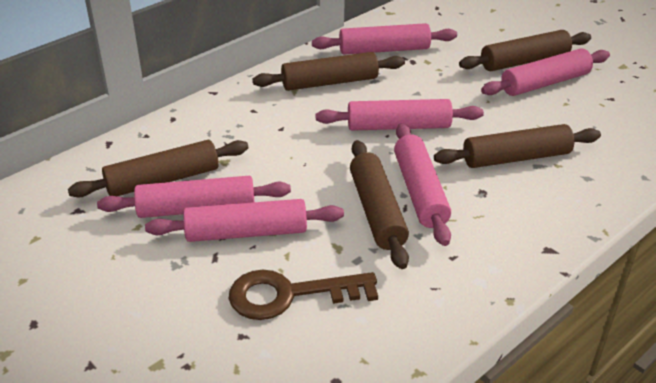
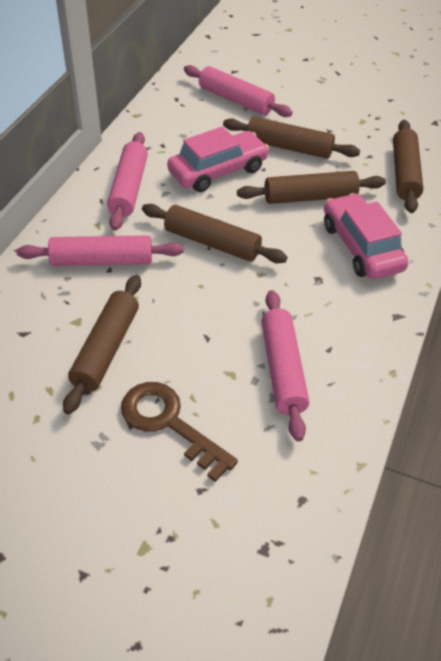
pink car: none = 0 -> [167,127,269,192] [324,193,409,279] = 2
pink rolling pin: [97,176,291,218] [145,199,344,242] [312,23,457,55] [316,99,484,131] [394,123,451,246] [481,48,610,96] = 6 -> [16,235,184,266] [107,132,148,231] [184,65,293,117] [261,290,309,441] = 4

